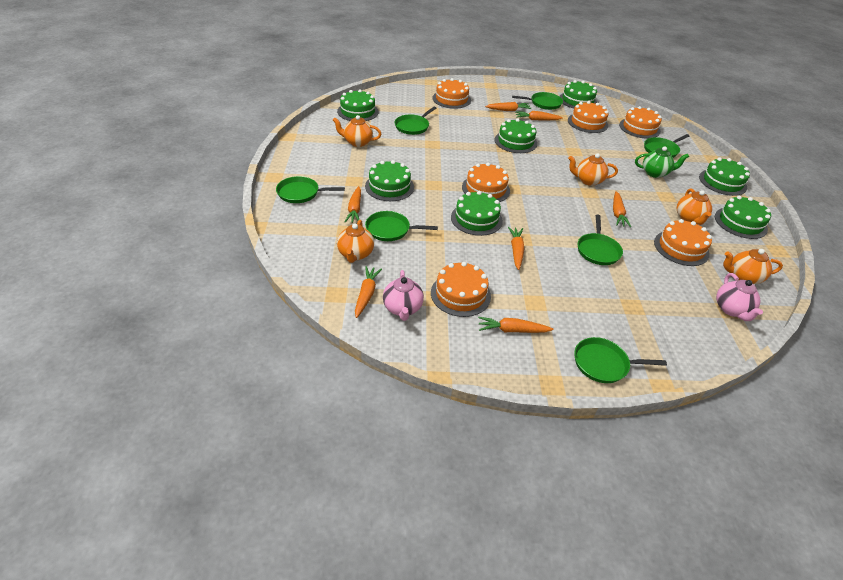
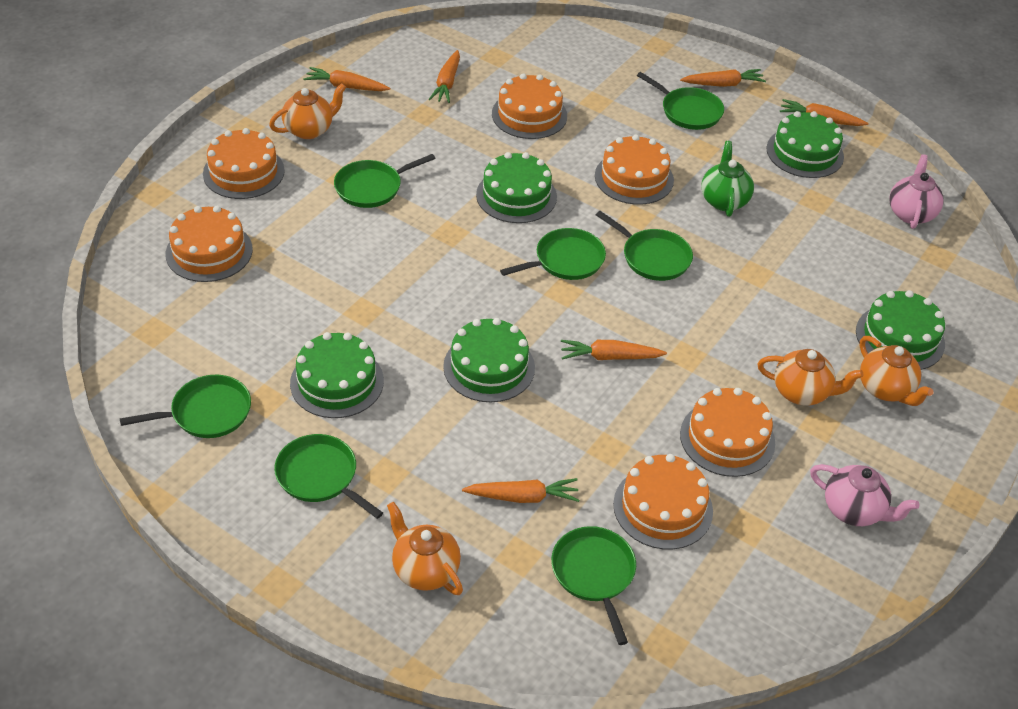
green cake: [337,89,378,121] [365,160,414,201] [451,191,503,236] [494,119,537,153] [559,80,597,108] [699,158,750,196] [715,196,771,239] = 7 -> [290,332,384,418] [443,318,535,402] [476,152,557,223] [767,111,844,178] [856,290,945,370] = 5
orange carrot: [345,186,361,223] [355,266,382,318] [478,317,554,333] [485,102,531,111] [508,227,525,270] [515,111,563,120] [613,191,631,227] = 7 -> [303,67,390,91] [429,50,460,103] [462,478,579,503] [561,340,667,360] [680,69,766,87] [780,99,868,126] = 6
orange teapot: [333,115,381,147] [337,220,374,263] [568,153,618,186] [677,188,712,225] [723,249,783,284] = 5 -> [269,83,346,139] [387,502,463,595] [758,349,863,405] [860,336,934,406] = 4

